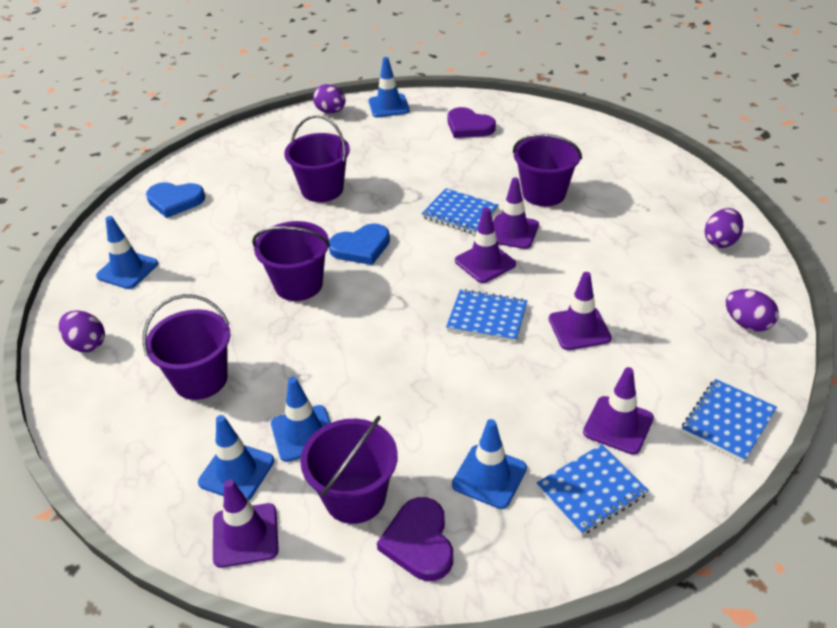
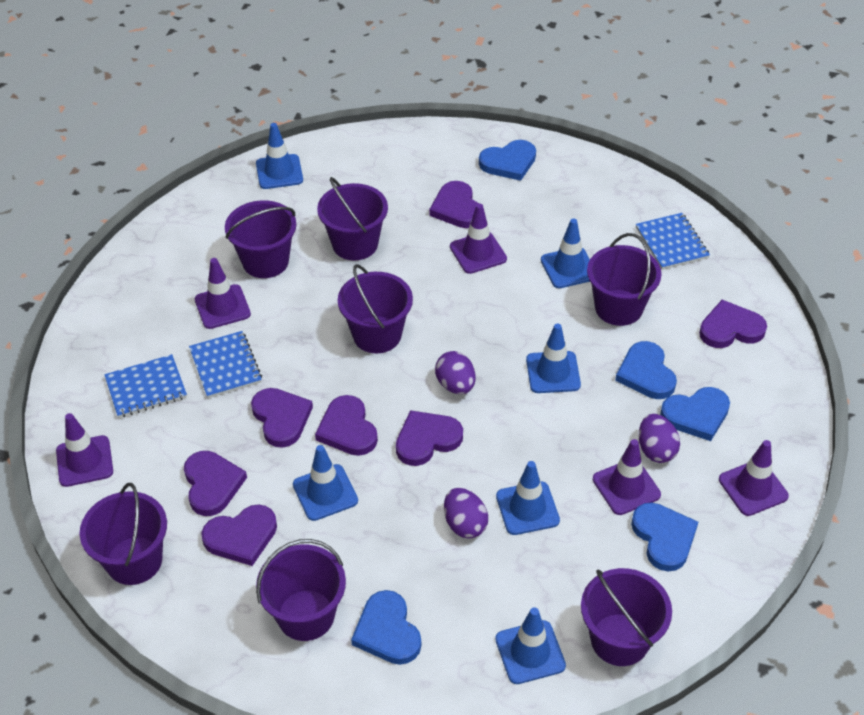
blue heart: [146,182,205,218] [329,223,390,265] = 2 -> [351,590,421,665] [479,140,536,181] [615,341,677,399] [631,503,698,572] [660,387,730,441] = 5
blue notebook: [421,188,499,234] [446,289,528,342] [537,444,649,535] [682,379,777,462] = 4 -> [104,354,187,418] [189,331,262,398] [636,213,710,270] = 3
blue traffic cone: [96,216,158,289] [198,415,274,500] [271,377,331,462] [368,57,410,118] [452,419,527,509] = 5 -> [256,123,303,189] [293,445,358,521] [495,607,566,684] [496,461,560,535] [526,324,581,393] [541,219,590,288] = 6
purple bucket: [143,294,230,400] [252,221,330,301] [284,115,350,202] [300,416,398,524] [513,134,582,206] = 5 -> [80,483,167,585] [225,200,296,278] [256,539,346,641] [317,177,388,261] [338,264,413,353] [581,568,672,666] [587,233,662,326] = 7
purple egg: [59,311,105,352] [313,84,345,113] [705,208,743,248] [726,289,779,332] = 4 -> [435,351,476,394] [444,488,488,538] [639,414,680,463] = 3
purple heart: [377,497,453,581] [448,107,496,138] = 2 -> [184,451,247,516] [201,504,277,566] [251,388,313,448] [315,395,378,456] [396,410,463,466] [429,181,479,228] [699,300,767,348] = 7

